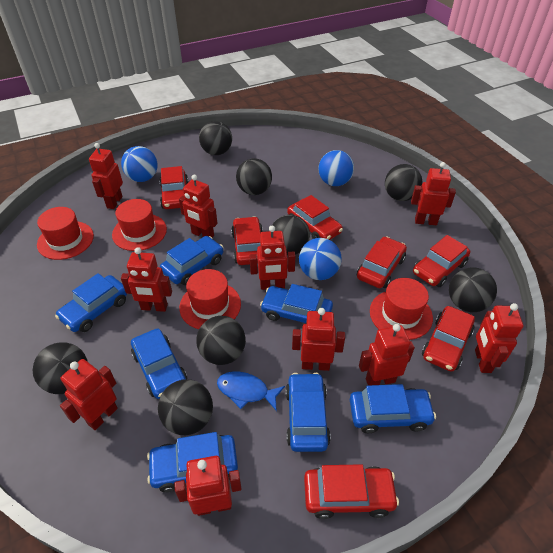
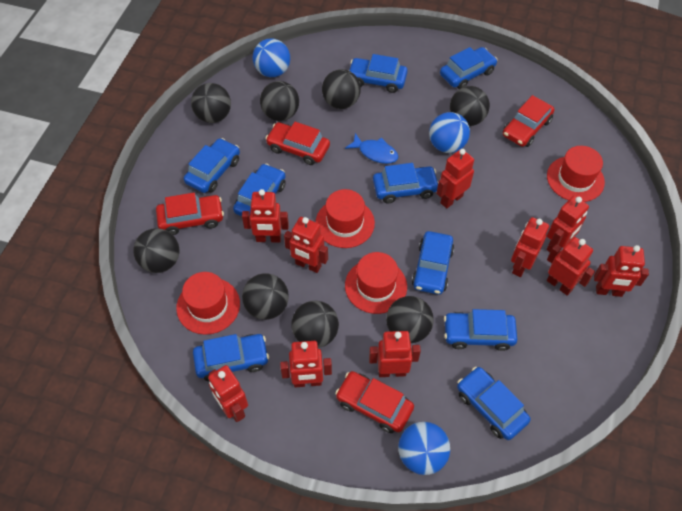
blue car: [55,273,127,332] [131,329,187,399] [147,432,238,493] [160,236,223,285] [260,284,333,323] [285,373,331,452] [350,384,436,433] = 7 -> [184,138,240,193] [193,334,269,381] [233,164,286,216] [348,54,408,93] [373,163,438,203] [412,231,454,295] [440,47,497,89] [444,309,517,351] [457,367,531,440] = 9
red car: [159,166,189,209] [231,216,263,265] [287,195,343,240] [304,464,399,519] [357,237,407,288] [413,235,470,287] [422,306,475,372] = 7 -> [156,193,224,235] [265,122,330,165] [335,371,414,433] [503,95,555,147] = 4

